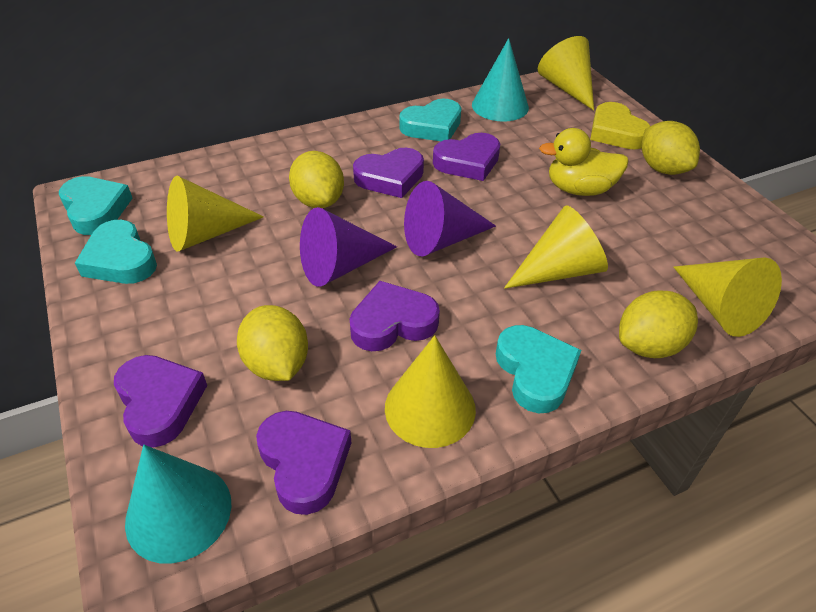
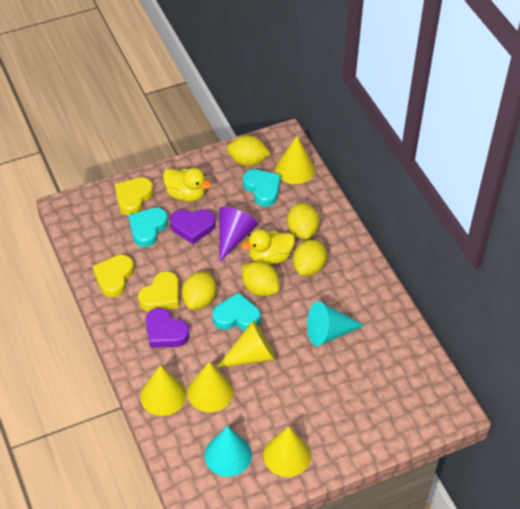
purple cone: [300,207,397,287] [404,181,496,256] = 2 -> [219,207,258,262] = 1
purple heart: [114,355,207,448] [256,411,351,515] [350,281,440,351] [353,148,424,198] [433,133,500,181] = 5 -> [146,308,190,348] [170,209,216,244] = 2
turquoise heart: [59,176,133,235] [75,220,157,284] [399,99,461,141] [496,325,581,413] = 4 -> [128,207,168,247] [212,292,261,331] [243,169,281,207] = 3
yellow duck: [539,128,629,196] = 1 -> [163,168,211,202] [241,229,295,265] = 2
yellow heart: [590,102,650,150] = 1 -> [92,255,134,297] [115,177,153,215] [138,271,179,311] = 3
yellow lemon: [237,305,308,381] [289,151,344,208] [619,291,698,358] [642,121,700,175] = 4 -> [182,272,216,310] [227,135,270,166] [242,261,280,296] [287,203,319,239] [293,240,327,276] = 5

